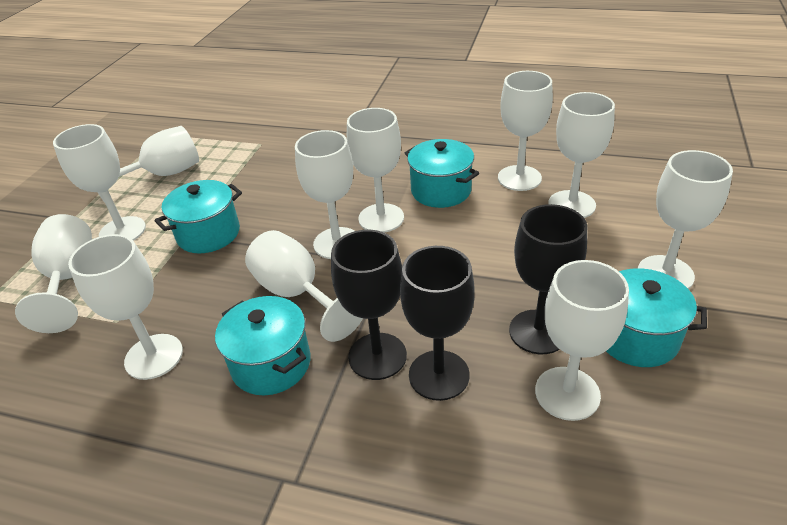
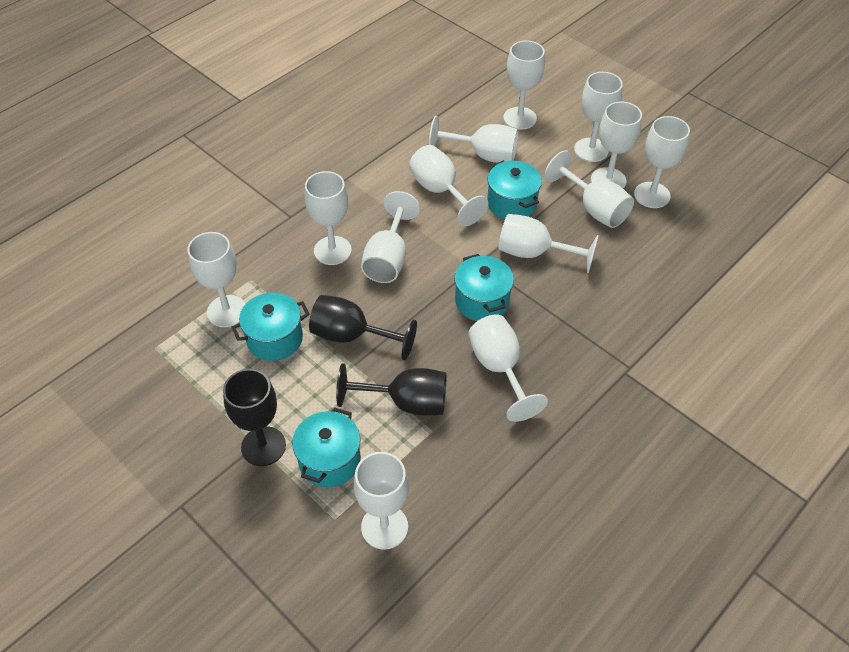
white goblet: [15,214,92,333] [53,124,146,241] [68,234,183,380] [98,126,199,202] [245,230,363,342] [295,130,355,259] [347,108,404,233] [498,71,553,191] [535,260,629,421] [548,92,615,218] [638,150,733,289] = 11 -> [188,232,246,327] [304,171,352,265] [354,452,409,550] [361,191,420,283] [409,145,488,227] [429,116,519,163] [468,315,548,422] [498,214,599,273] [503,41,545,130] [544,150,634,228] [574,72,623,162] [591,102,642,189] [634,116,690,208] = 13

